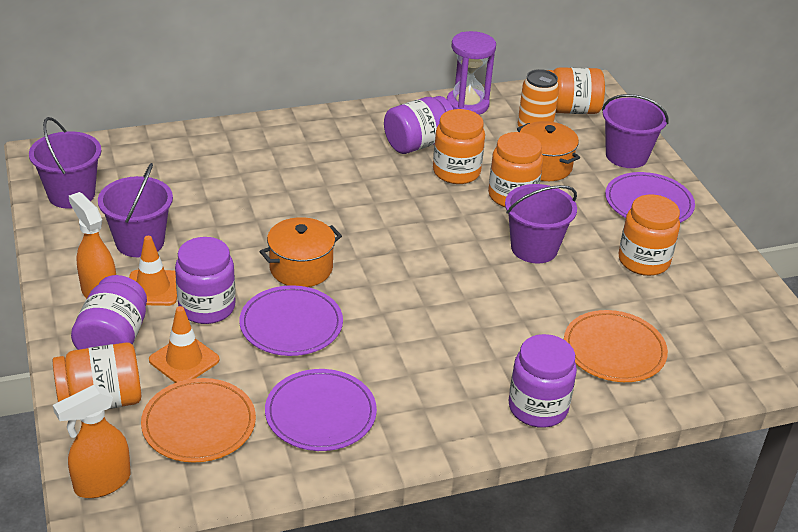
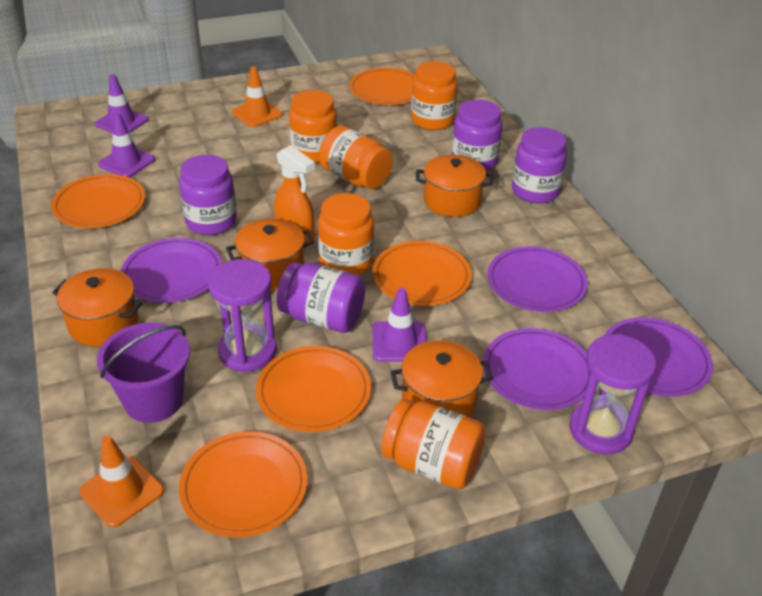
orange can: [518,69,559,127] = 1 -> none = 0
orange plate: [141,378,256,463] [564,310,668,382] = 2 -> [51,174,145,228] [179,431,307,537] [256,346,371,432] [349,68,416,105] [373,241,472,306] = 5
orange pot: [260,217,342,287] [517,121,580,181] = 2 -> [52,268,142,347] [226,218,314,290] [390,340,493,417] [416,155,493,217] = 4
orange spray bottle: [53,385,131,498] [69,192,116,299] = 2 -> [274,145,315,248] = 1
purple bucket: [29,117,102,209] [98,163,173,257] [505,184,577,263] [602,94,669,168] = 4 -> [97,323,190,423] = 1
purple hourglass: [447,31,496,115] = 1 -> [208,259,277,372] [569,334,656,454] = 2
purple plate: [240,285,343,356] [265,369,377,451] [605,172,695,223] = 3 -> [121,238,222,303] [483,328,590,410] [487,246,588,312] [604,317,713,397] = 4
purple traffic cone: none = 0 -> [95,74,149,133] [98,113,155,177] [372,288,427,362] = 3

